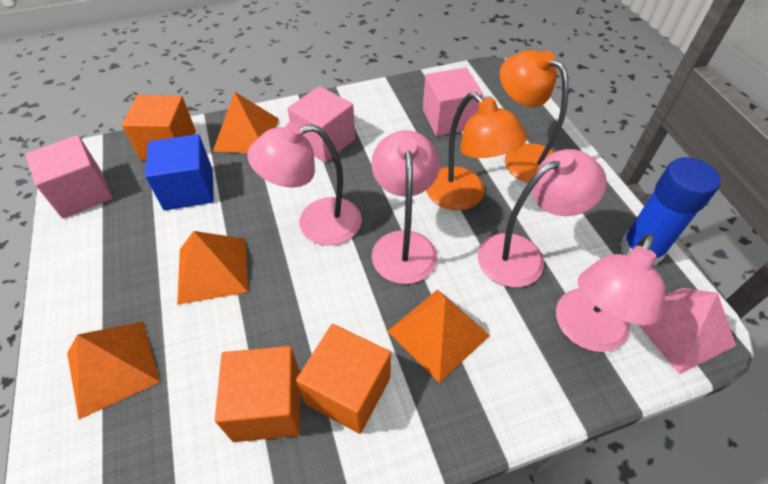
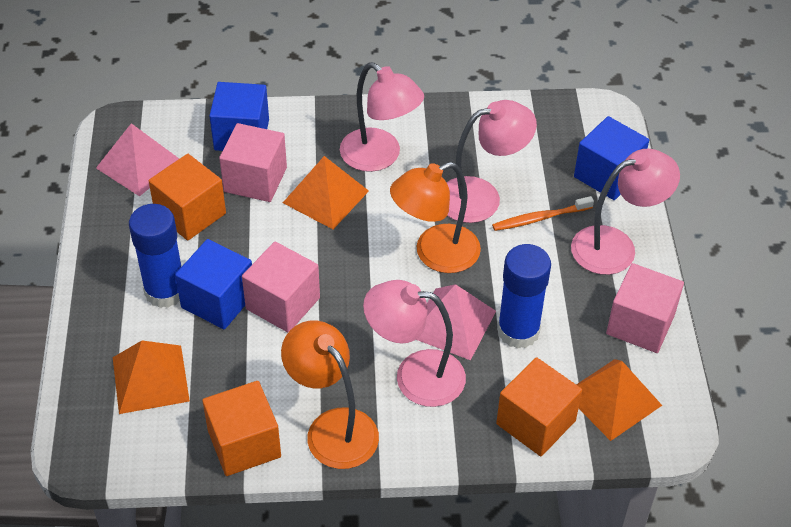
blue cube: [145,134,214,210] = 1 -> [175,239,252,329] [209,82,269,151] [574,116,649,200] = 3
blue glue stick: [620,157,721,265] = 1 -> [129,204,181,308] [497,244,551,349] = 2
orange pyramid: [67,321,160,419] [177,231,248,305] [213,92,279,153] [387,289,490,383] = 4 -> [113,340,190,414] [283,156,369,229] [576,359,662,441] = 3
orange toothbrush: none = 0 -> [492,196,594,231] = 1
pink pyramid: [639,288,736,374] = 1 -> [96,123,179,196] [416,284,496,360] = 2

